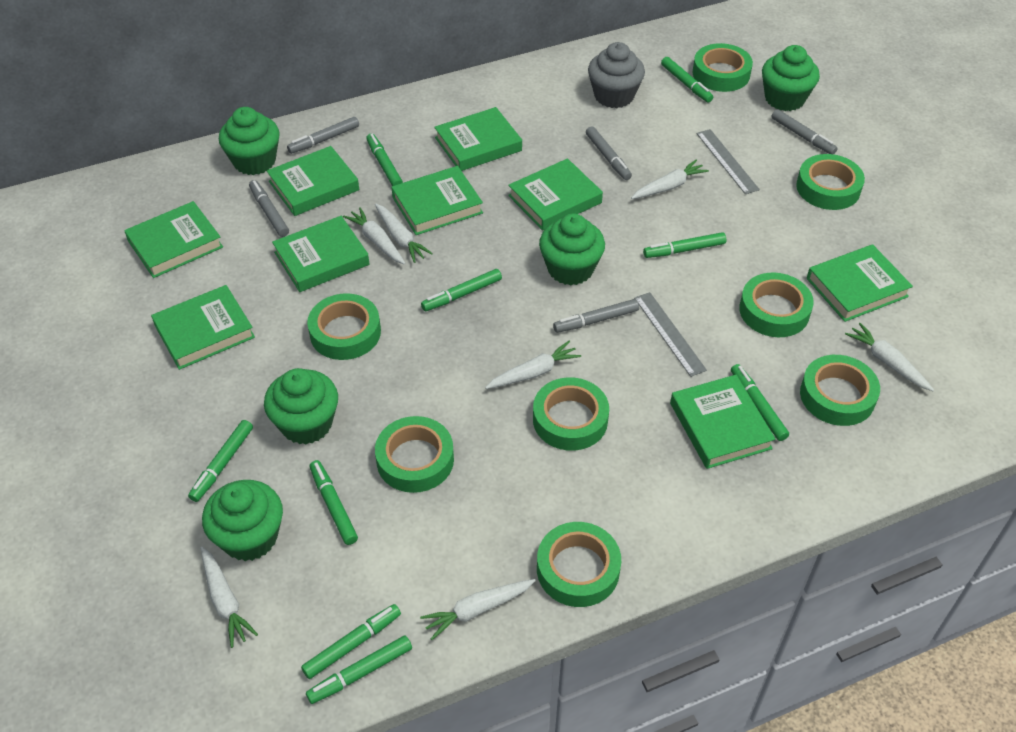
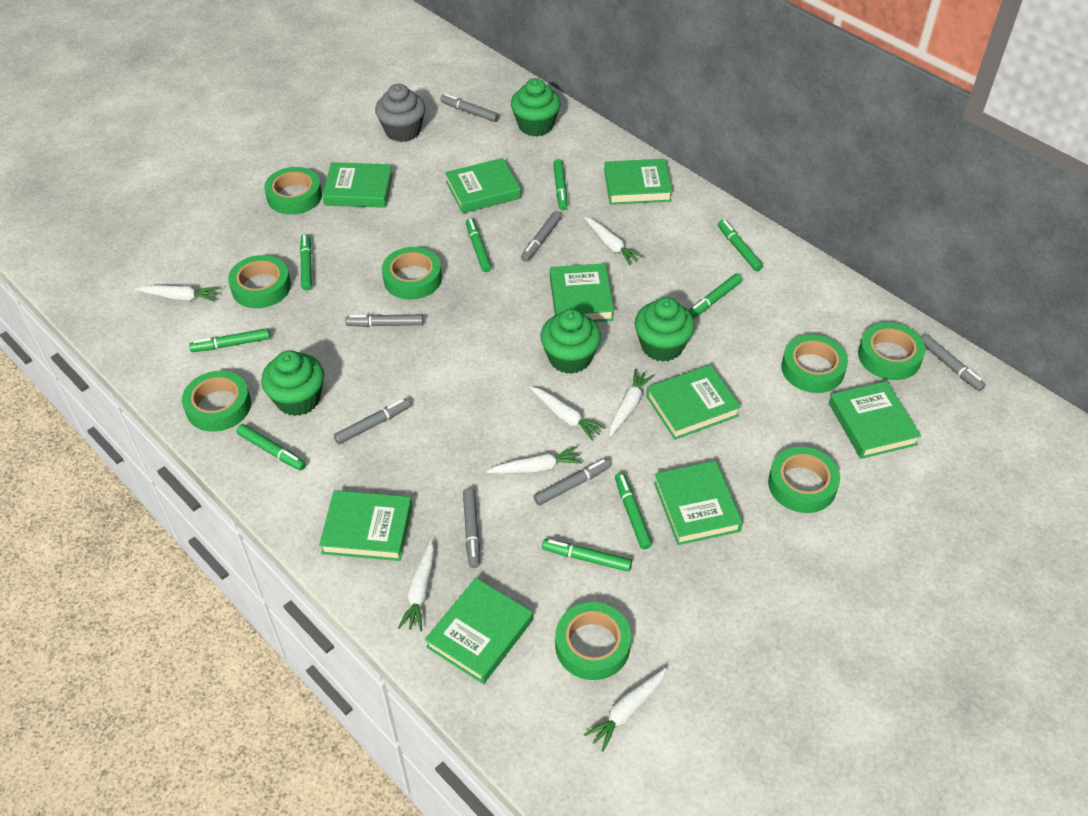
green cupcake: [202,480,283,561] [219,107,280,175] [264,368,338,444] [539,214,605,285] [762,45,820,111] = 5 -> [261,350,324,416] [511,78,561,137] [540,309,601,374] [635,297,695,362] = 4
grey marker: [249,180,289,237] [287,117,359,154] [553,299,639,333] [586,126,632,180] [772,109,837,154] = 5 -> [334,399,411,444] [345,314,423,327] [440,94,499,122] [463,488,480,568] [521,211,561,262] [533,458,611,505] [922,334,986,391] = 7
grey ruler: [634,292,707,377] [696,129,760,194] = 2 -> none = 0

